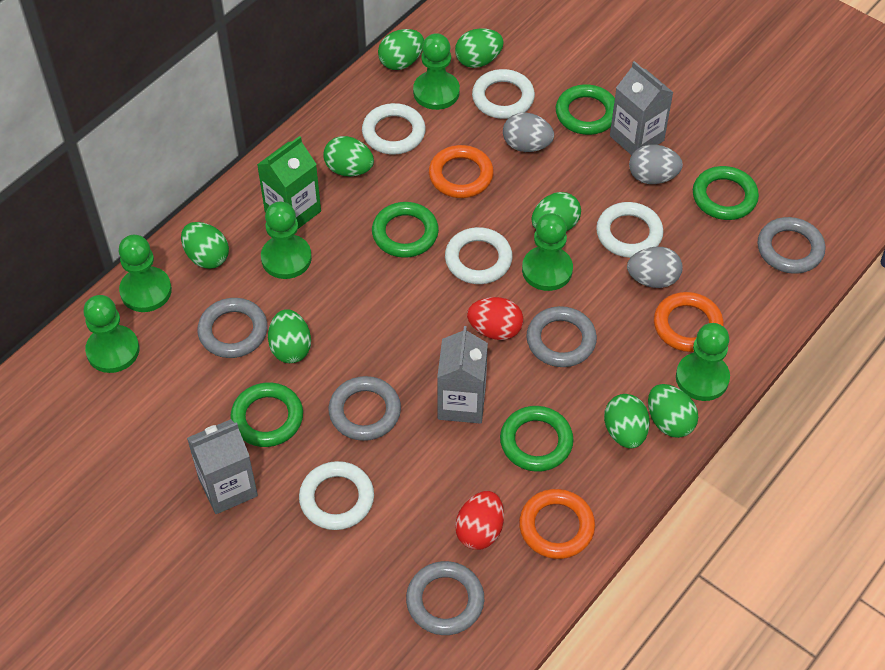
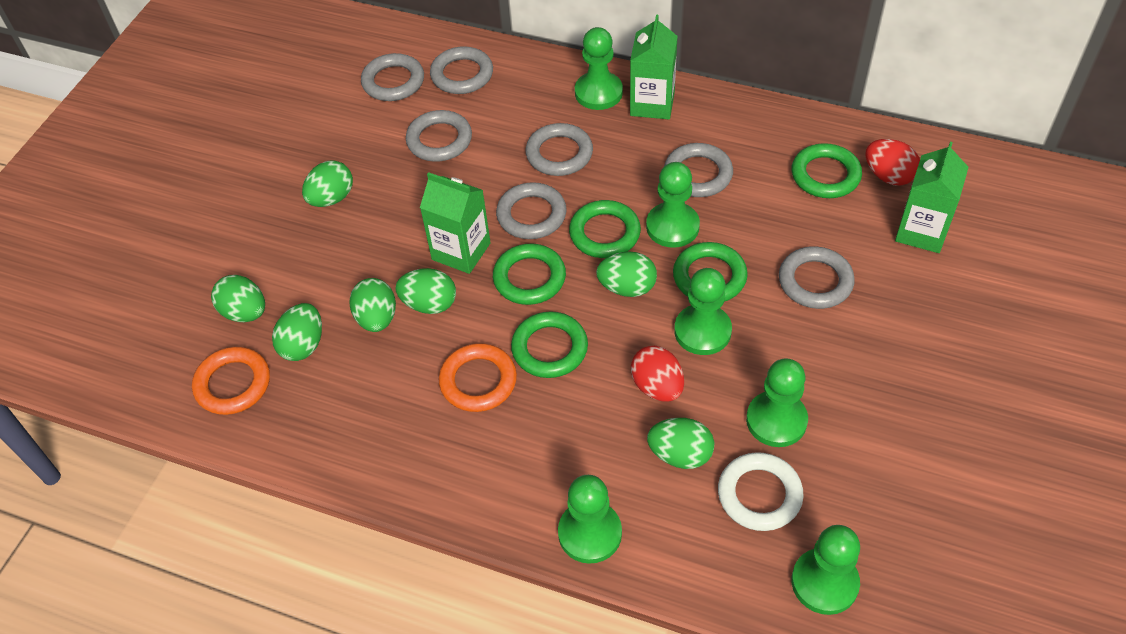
green carton: [257,136,321,229] = 1 -> [420,172,491,274] [630,15,678,119] [895,142,969,253] = 3
green egg: [181,222,229,269] [268,309,311,363] [323,136,374,177] [378,29,424,70] [455,28,504,68] [531,192,581,231] [604,394,650,448] [648,384,698,438] = 8 -> [211,275,265,322] [272,303,322,361] [302,160,353,207] [349,278,396,332] [396,268,456,314] [596,251,657,297] [647,418,714,469] = 7
grey carton: [187,419,258,514] [437,326,488,424] [610,61,674,155] = 3 -> none = 0
grey egg: [503,112,554,152] [627,247,683,288] [629,145,683,184] = 3 -> none = 0
grey ring: [197,298,268,358] [329,376,401,441] [406,561,484,635] [526,306,597,367] [758,217,825,274] = 5 -> [361,53,424,101] [406,110,472,162] [430,46,493,94] [496,182,567,239] [525,123,593,176] [664,143,733,197] [779,246,855,309] = 7
orange ring: [429,145,494,198] [519,489,595,559] [654,292,724,352] = 3 -> [192,347,270,415] [439,343,517,412] = 2
white ring: [299,461,374,530] [362,103,426,155] [445,227,512,284] [472,69,535,119] [596,202,663,258] = 5 -> [718,452,804,531] = 1

